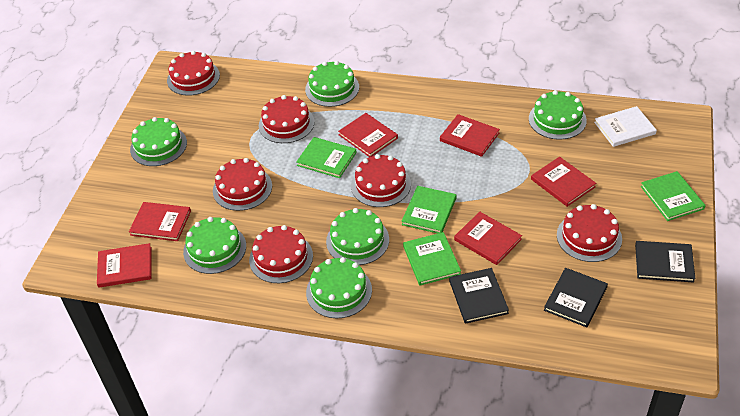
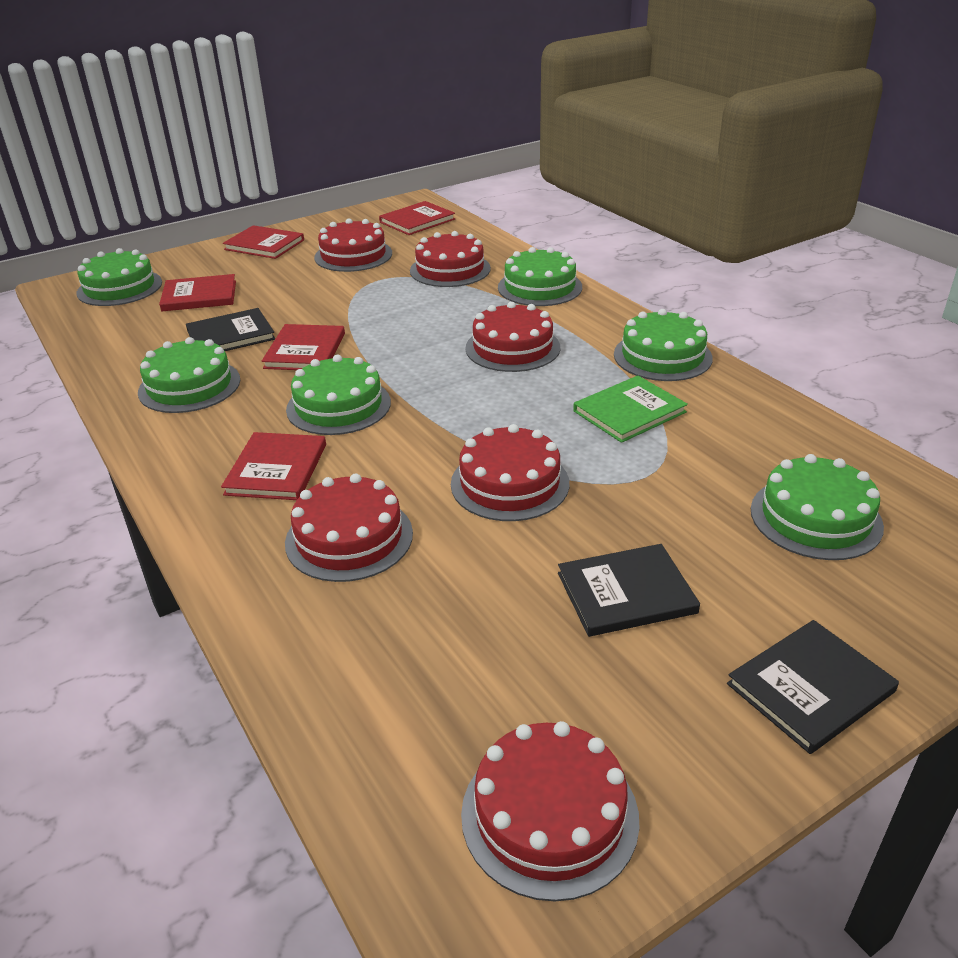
green book: [296,137,357,178] [402,186,456,234] [403,232,461,285] [640,171,706,221] = 4 -> [573,375,688,443] = 1
red book: [97,243,152,288] [129,202,191,241] [338,113,398,157] [440,114,500,157] [454,211,522,265] [531,157,596,207] = 6 -> [159,274,236,311] [221,432,326,500] [223,225,304,259] [262,324,345,370] [379,201,455,235] = 5
white book: [594,106,657,147] = 1 -> none = 0

